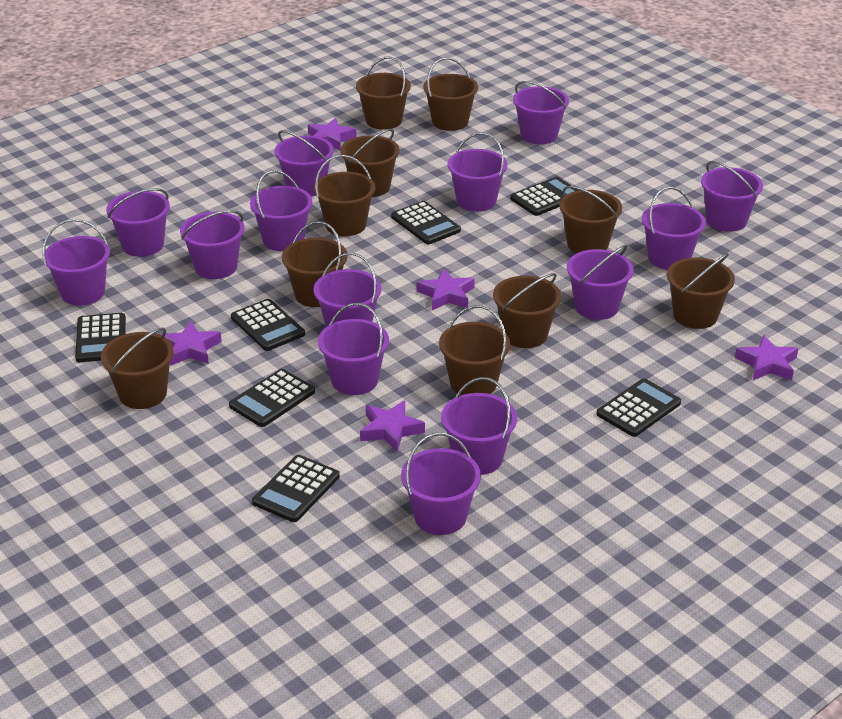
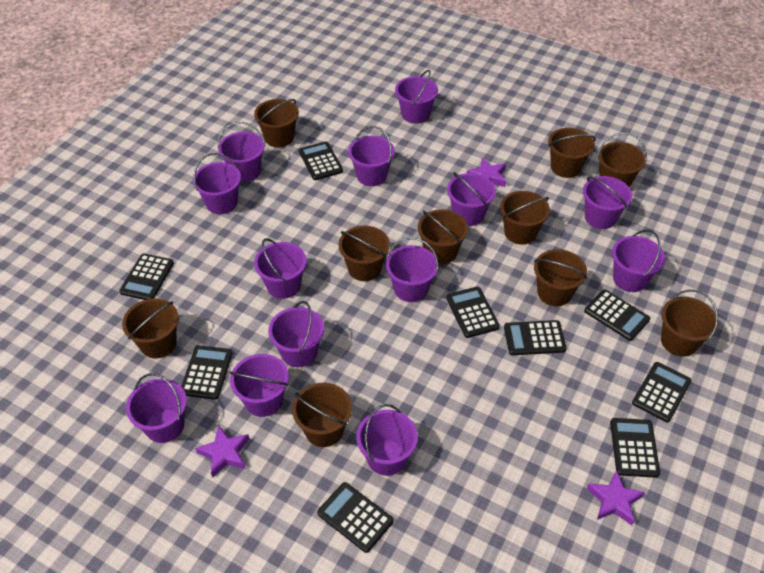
black calculator: [75,313,126,362] [229,369,315,427] [231,299,305,351] [252,455,340,522] [391,201,461,244] [510,177,578,216] [597,378,681,437] = 7 -> [119,253,174,300] [181,345,233,400] [299,141,343,180] [317,482,394,553] [446,287,500,338] [504,320,566,355] [584,289,650,341] [610,418,660,478] [632,362,692,422] = 9
purple bucket: [43,219,110,306] [106,188,170,257] [180,210,245,279] [250,170,312,251] [274,130,334,197] [313,253,381,327] [318,303,389,395] [401,433,481,535] [441,377,517,475] [448,132,508,212] [513,81,569,144] [567,245,634,320] [642,187,706,270] [701,161,763,232] = 14 -> [126,373,187,443] [193,153,241,214] [217,122,266,182] [230,354,289,417] [254,238,307,299] [268,301,324,367] [348,126,395,186] [356,404,418,476] [386,237,439,302] [395,70,438,124] [447,172,496,226] [583,176,632,229] [612,230,665,292] = 13
purple star: [160,321,222,366] [308,118,357,150] [360,400,425,452] [417,269,475,310] [735,335,798,380] = 5 -> [195,425,250,478] [467,158,506,187] [586,470,645,525] = 3

